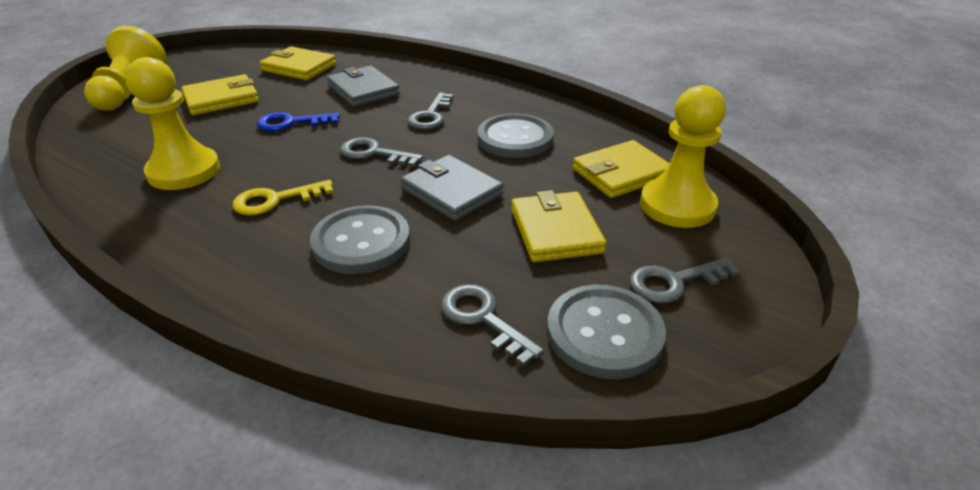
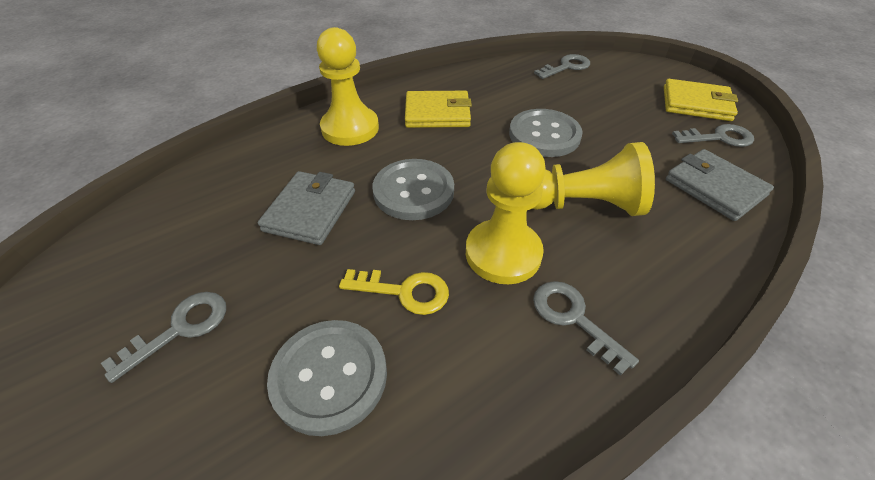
blue key: [257,112,340,131] = 1 -> none = 0
yellow wallet: [181,74,259,115] [260,46,336,80] [511,190,607,262] [573,140,670,198] = 4 -> [405,91,472,128] [664,79,738,121] = 2

